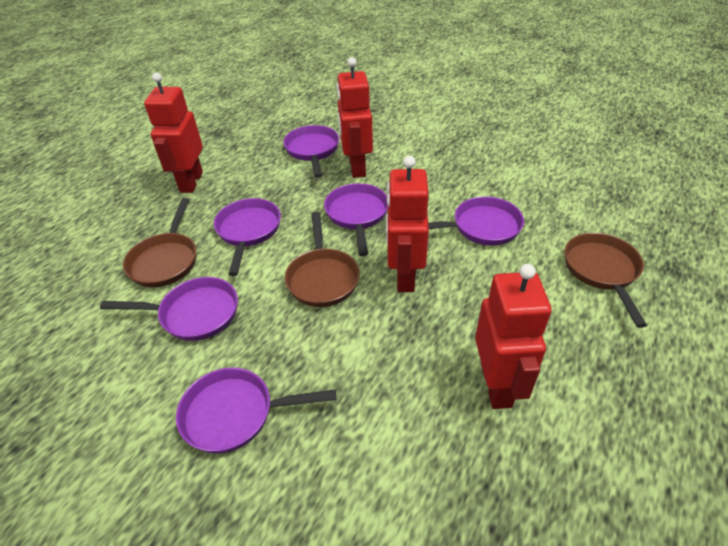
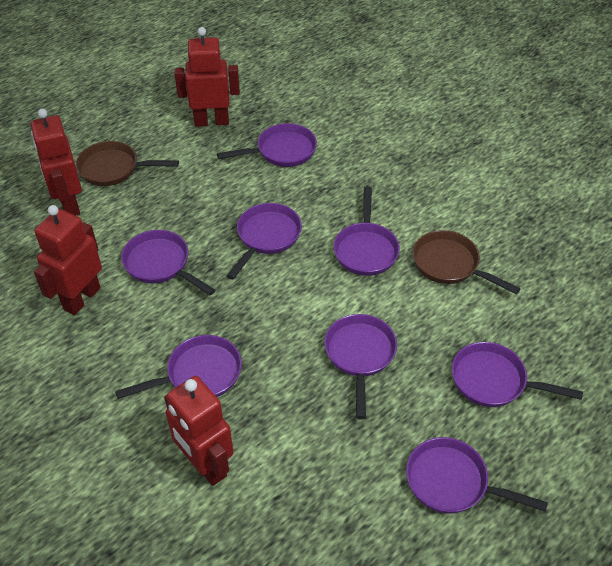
brown pan: [123,198,196,287] [285,212,360,307] [564,233,647,328] = 3 -> [76,141,179,186] [413,230,521,294] = 2
purple pan: [100,277,238,341] [176,368,336,453] [214,198,281,276] [283,125,339,178] [324,183,388,256] [428,196,524,245] = 6 -> [115,335,242,399] [121,230,215,295] [217,123,317,167] [227,203,302,280] [324,314,397,419] [333,186,400,276] [406,437,548,514] [452,342,583,407] = 8

